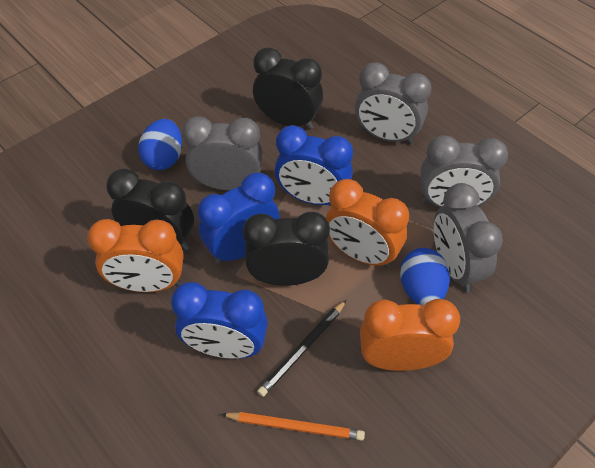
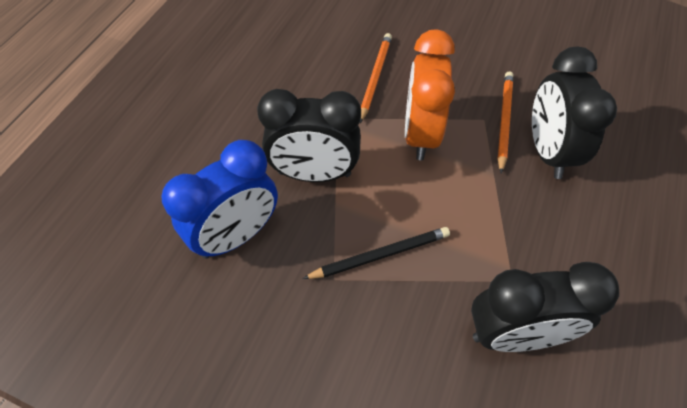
blue clock: [171,282,268,359] [198,172,280,264] [275,125,353,205] = 3 -> [161,140,278,259] = 1
blue egg: [138,119,182,170] [400,248,450,305] = 2 -> none = 0
grey clock: [182,116,263,190] [355,62,432,144] [420,135,508,207] [434,183,503,292] = 4 -> none = 0
orange clock: [87,219,184,292] [326,179,409,268] [360,299,460,371] = 3 -> [405,29,455,160] = 1
orange pencil: [221,412,365,441] = 1 -> [360,33,392,123] [497,72,513,174] = 2

